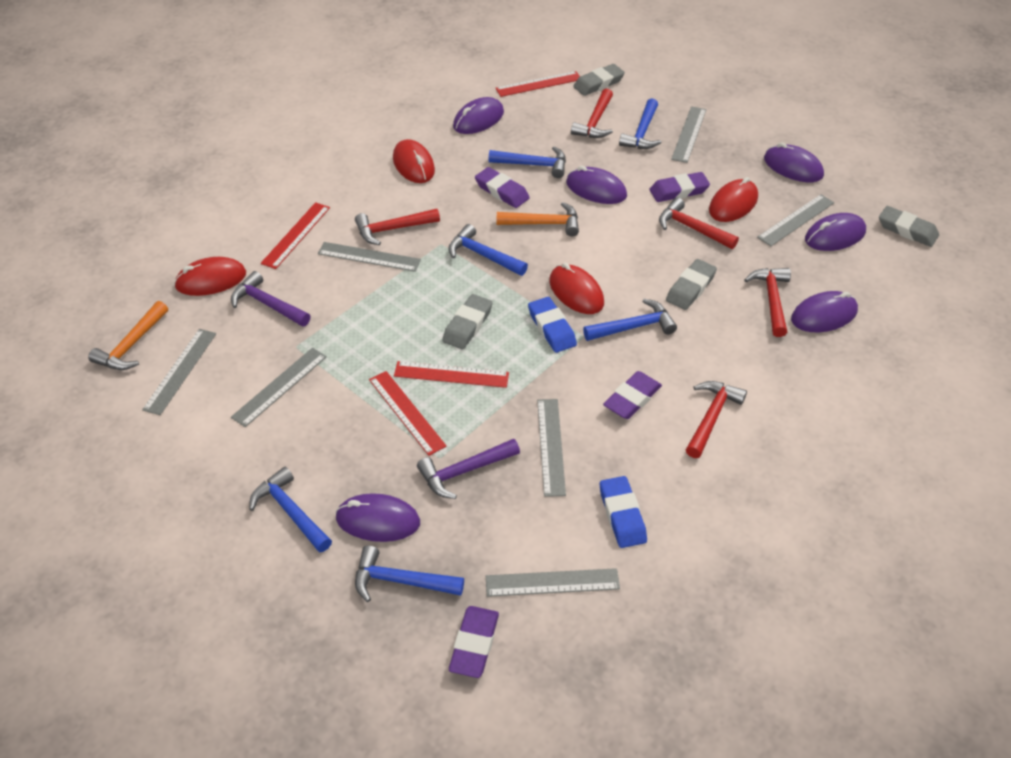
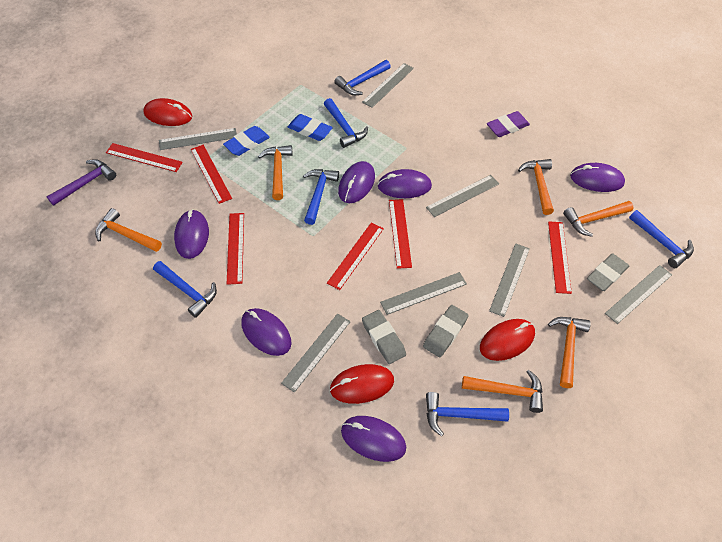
grey eraser: [442,294,493,349] [573,64,625,96] [666,259,717,310] [879,206,939,247] = 4 -> [362,310,406,364] [423,305,469,358] [587,254,629,291] = 3
orange hammer: [88,301,168,370] [497,202,579,236] = 2 -> [95,208,162,252] [258,145,292,200] [462,370,543,413] [518,159,554,215] [548,317,591,388] [563,201,634,237] = 6
purple eraser: [449,606,499,678] [475,167,530,208] [603,371,662,419] [650,172,710,202] = 4 -> [487,111,530,137] = 1
purple hammer: [231,271,311,327] [417,439,520,499] = 2 -> [46,159,116,206] = 1
red hammer: [355,209,440,245] [571,89,613,138] [659,198,739,249] [686,381,747,458] [744,268,791,337] = 5 -> none = 0
red mouse: [174,257,246,296] [393,139,435,183] [549,263,604,314] [709,177,758,222] = 4 -> [143,98,192,126] [330,364,394,404] [480,319,535,361] = 3
red ruler: [261,202,330,269] [369,371,447,456] [394,361,509,388] [495,71,580,97] = 4 -> [106,143,183,172] [191,145,232,204] [227,213,244,285] [327,222,384,290] [389,199,412,269] [548,221,572,294] = 6

